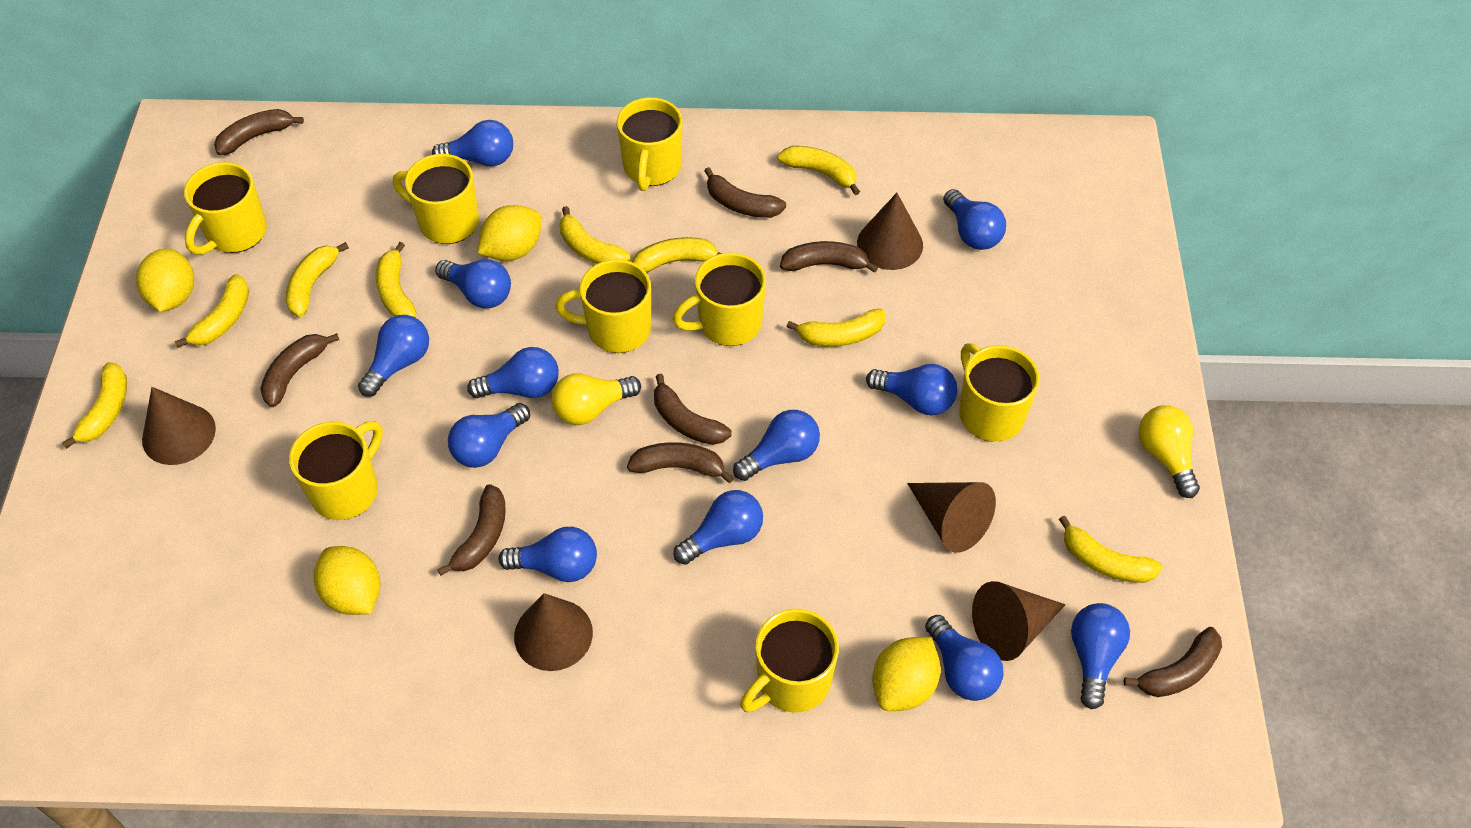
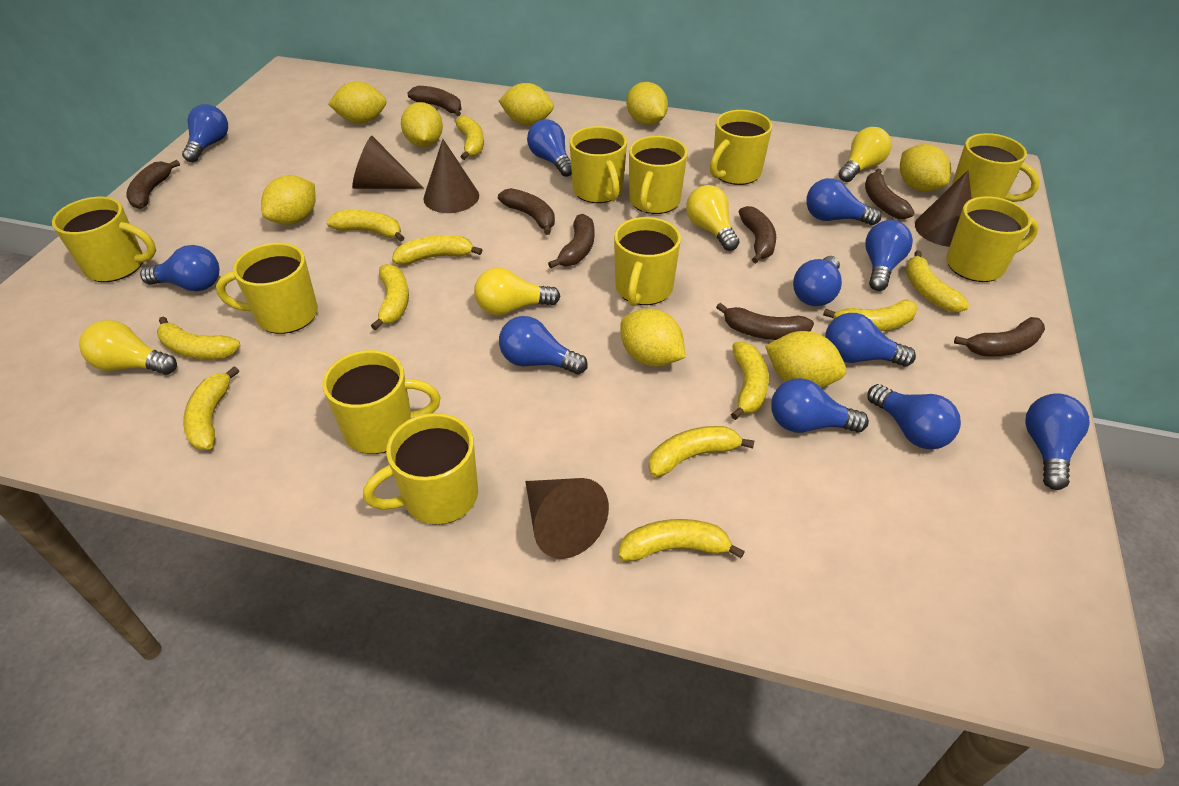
blue light bulb: [358,315,429,397] [432,120,513,166] [435,259,511,308] [448,403,530,468] [467,347,559,398] [499,527,597,582] [673,490,763,565] [733,410,820,481] [866,364,958,416] [925,615,1003,701] [943,189,1006,250] [1071,603,1130,709] = 12 -> [140,245,219,291] [182,104,228,162] [499,316,588,374] [527,119,572,177] [771,378,869,433] [793,256,842,306] [806,178,881,225] [825,313,916,367] [865,220,913,291] [867,384,961,449] [1025,393,1090,490] = 11
brown cone: [142,387,216,465] [514,593,593,671] [857,193,923,270] [907,482,996,553] [972,581,1066,661] = 5 -> [352,136,424,189] [423,139,479,213] [525,478,609,559] [915,170,972,247] = 4
yellow banana: [62,362,127,449] [175,274,249,348] [285,242,349,317] [376,242,417,317] [560,206,631,264] [632,237,722,273] [777,146,860,195] [786,309,885,347] [1059,516,1163,583] = 9 -> [157,316,241,359] [183,366,239,450] [326,210,404,242] [371,264,409,330] [392,235,482,265] [455,116,484,160] [618,519,745,561] [649,426,754,477] [731,342,769,420] [823,299,918,331] [906,250,969,312] = 11
yellow lemon: [136,248,194,312] [314,546,381,615] [478,205,542,261] [872,637,941,711] = 4 -> [261,175,316,225] [328,81,387,123] [401,102,443,147] [499,83,554,125] [620,308,685,367] [626,82,668,125] [765,331,846,388] [900,144,951,192] = 8
yellow light bulb: [552,373,641,425] [1139,405,1200,498] = 2 -> [79,320,177,375] [474,268,560,315] [686,185,740,251] [839,127,892,182] = 4
yellow mug: [184,162,267,255] [289,421,383,520] [393,154,479,244] [555,259,651,353] [617,97,682,191] [672,253,766,346] [740,608,839,713] [959,343,1039,442] = 8 -> [52,197,156,282] [216,243,318,334] [322,350,440,454] [363,413,478,525] [569,126,627,203] [614,217,681,306] [629,136,688,214] [710,110,772,185] [946,196,1039,282] [951,133,1040,202] = 10

